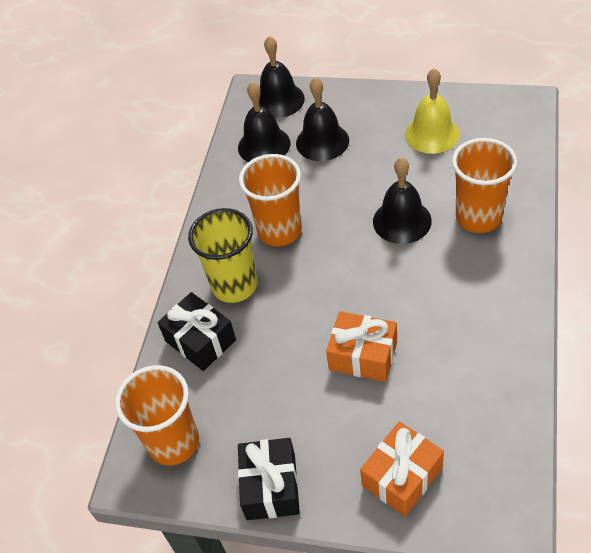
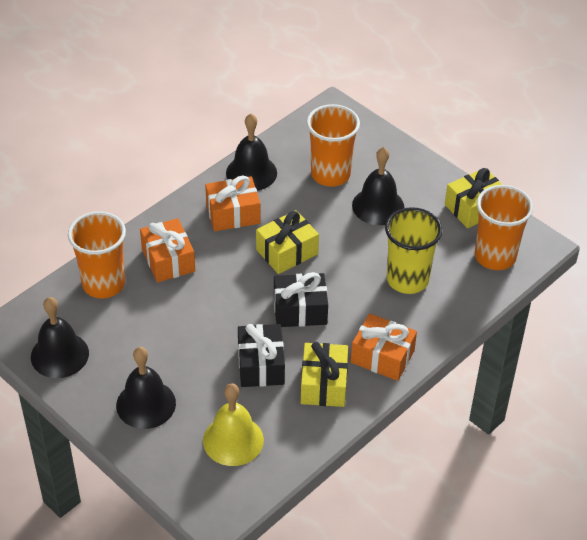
orange gift: [326,311,397,382] [360,421,444,517] = 2 -> [140,218,195,283] [205,176,261,231] [351,313,417,381] = 3
yellow gift: none = 0 -> [256,210,319,274] [301,342,348,407] [445,168,502,228] = 3

